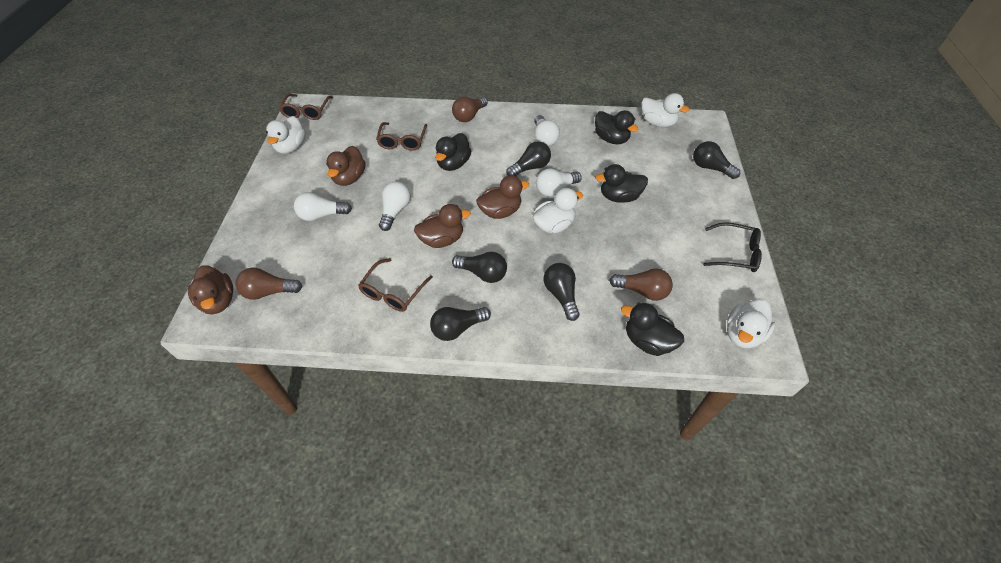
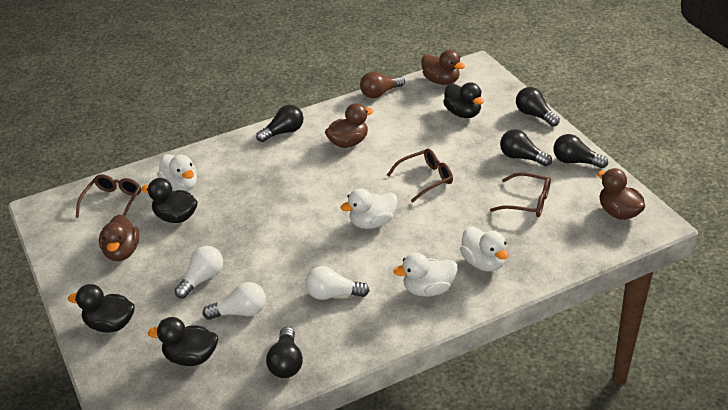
black glasses: [703,222,762,272] = 1 -> none = 0
brown light bulb: [235,268,302,300] [452,96,488,122] [609,268,673,301] = 3 -> [360,72,405,98] = 1
white light bulb: [294,192,352,221] [379,181,411,231] [534,115,560,146] [536,168,582,196] = 4 -> [174,246,223,298] [203,282,266,320] [305,266,370,300] = 3

